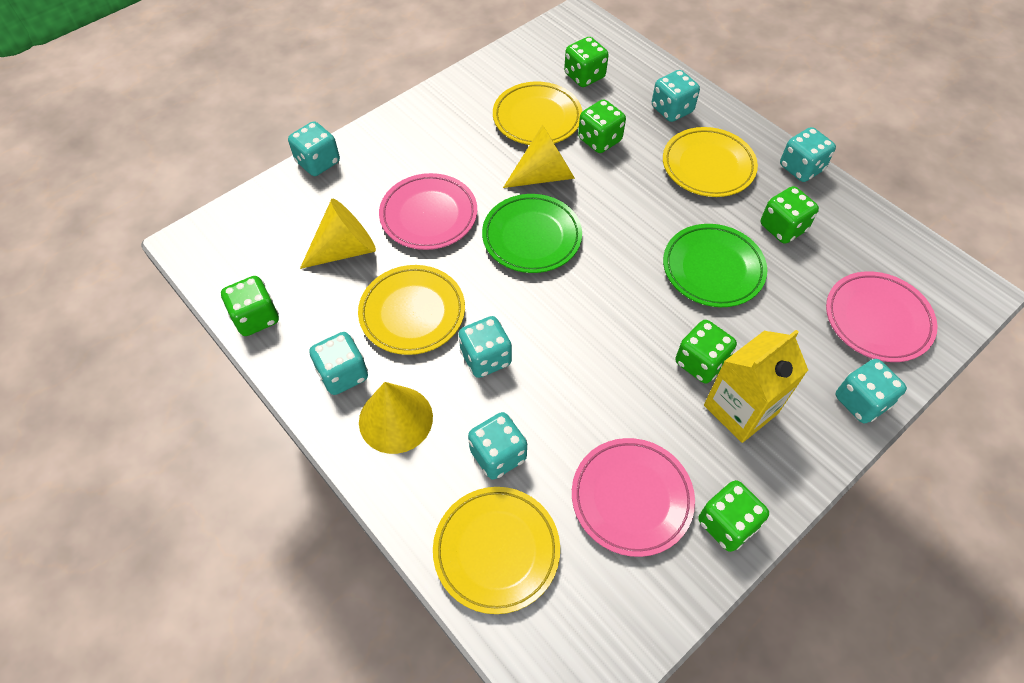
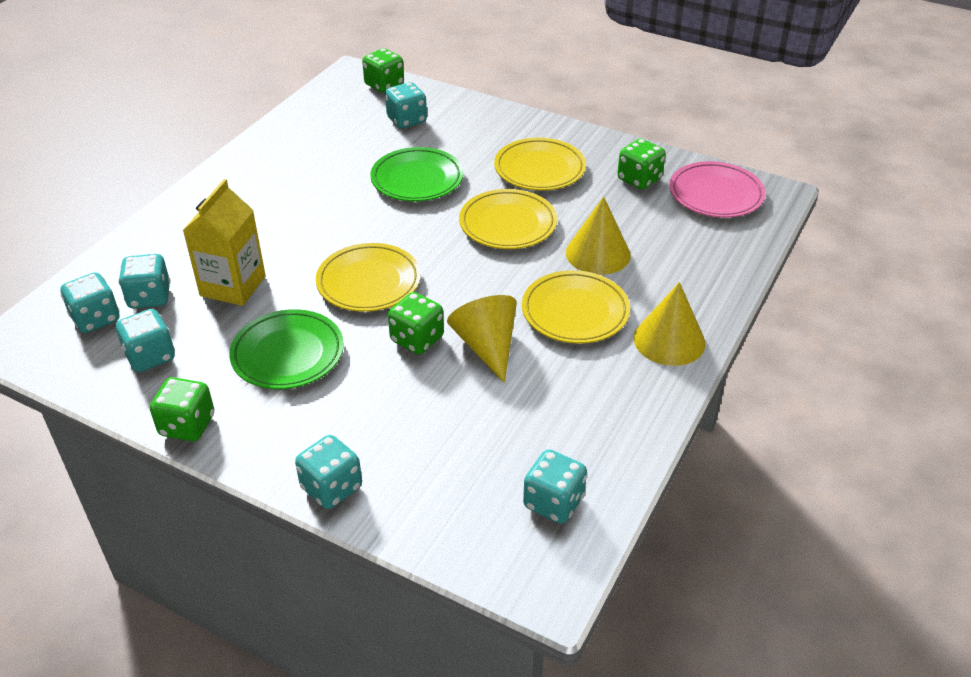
green dice: [221,276,279,336] [564,37,609,87] [578,99,626,153] [676,320,737,383] [698,480,769,552] [761,186,819,244] = 6 -> [150,377,214,441] [362,48,404,93] [388,292,444,354] [617,138,666,189] = 4
pink plate: [379,173,477,250] [572,438,695,557] [826,271,937,362] = 3 -> [669,161,766,218] = 1
turquoise dice: [288,121,340,176] [309,332,368,395] [458,316,512,378] [468,412,527,480] [652,70,700,122] [780,127,836,182] [836,359,907,424] = 7 -> [60,272,120,333] [116,309,175,372] [119,254,171,308] [295,435,362,509] [385,82,427,129] [523,449,587,524] = 6

